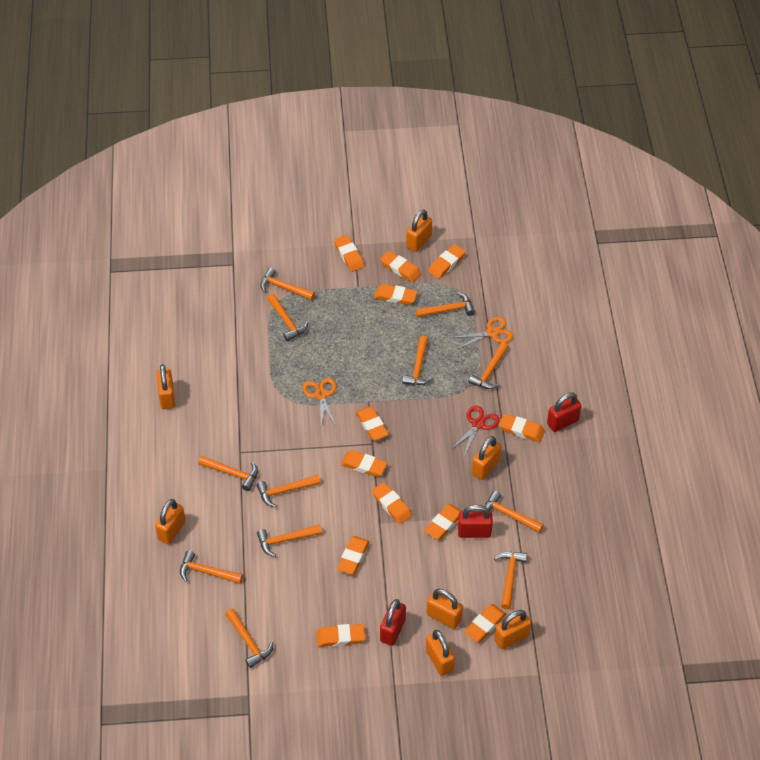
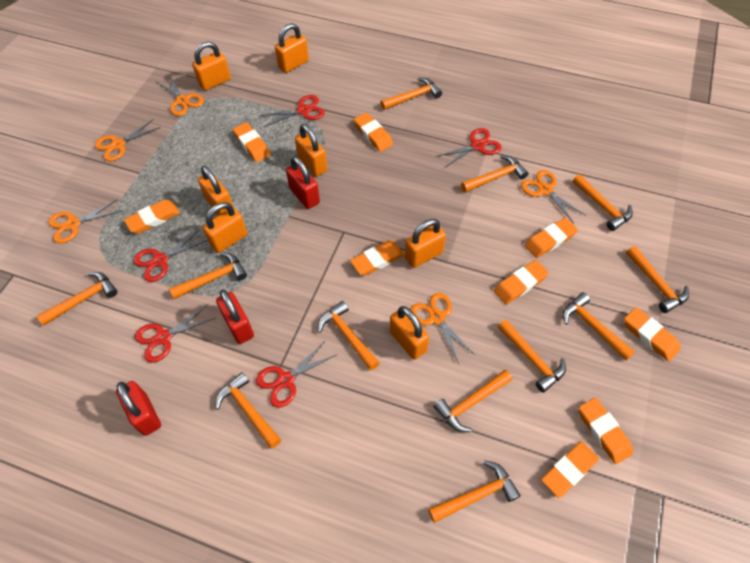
orange eraser: [316,624,365,647] [334,235,364,272] [337,536,369,575] [341,450,388,477] [356,406,389,441] [372,482,412,524] [374,284,418,305] [380,251,421,282] [424,504,461,540] [428,244,466,279] [464,604,506,642] [499,414,545,442] = 12 -> [124,200,180,233] [233,122,271,162] [350,240,404,276] [354,113,393,152] [494,260,549,304] [525,218,578,258] [541,441,599,498] [579,397,633,464] [624,307,681,361] = 9
orange scissors: [303,378,336,428] [452,317,513,349] = 2 -> [48,199,121,243] [95,119,161,161] [157,76,204,116] [410,293,475,364] [521,170,587,224] = 5
red scissors: [450,405,500,456] = 1 -> [134,229,208,282] [135,304,215,363] [256,341,336,408] [260,95,325,127] [435,128,502,168] = 5

